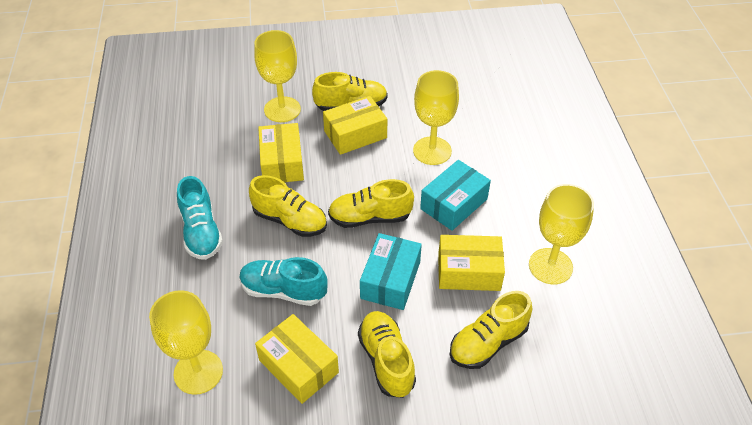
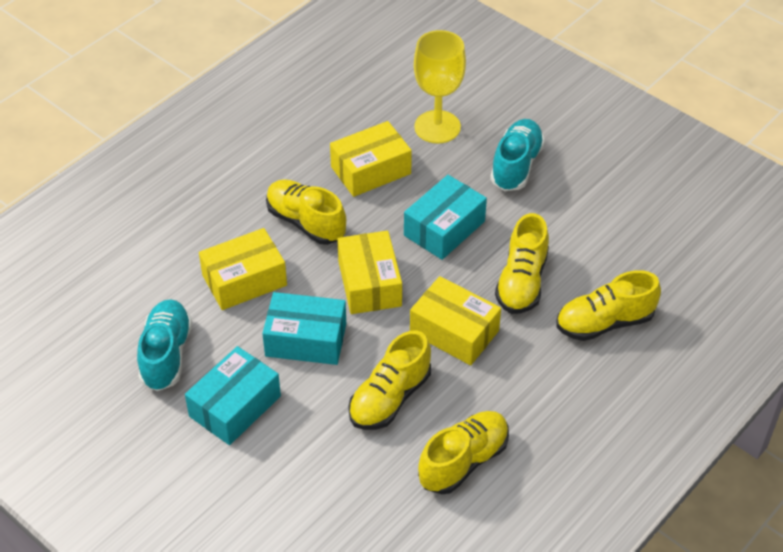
turquoise box: [360,233,422,310] [420,160,491,231] = 2 -> [185,346,281,445] [262,292,346,365] [404,175,487,260] = 3
yellow goblet: [149,290,223,395] [254,30,301,122] [413,70,459,165] [529,184,594,284] = 4 -> [414,30,466,143] = 1

